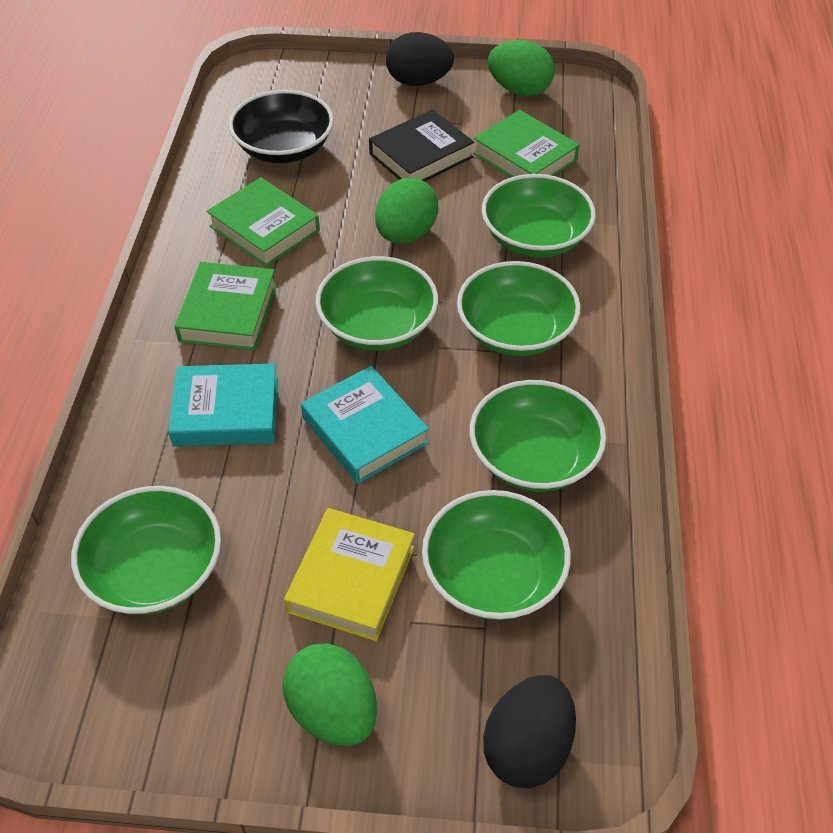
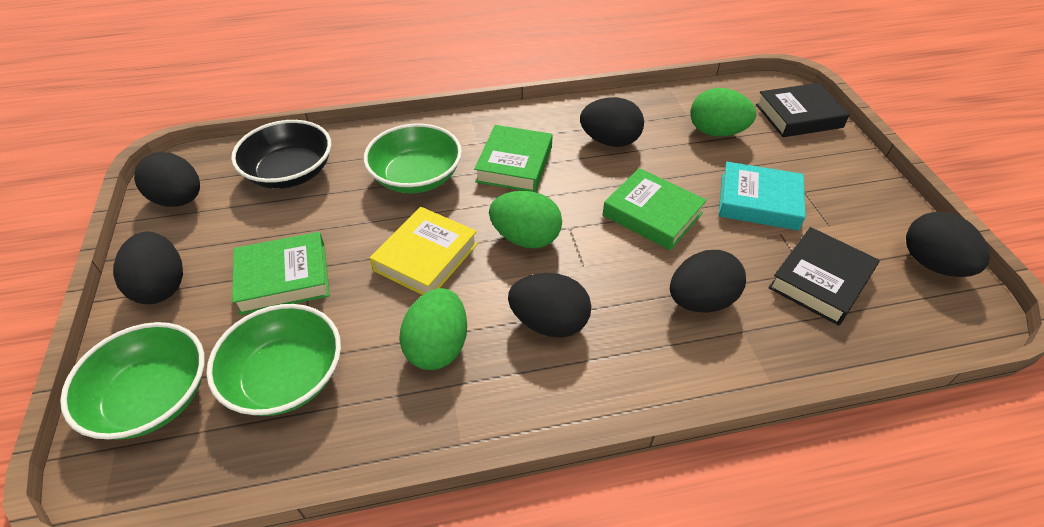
black book: [369,109,474,181] = 1 -> [756,83,850,137] [768,227,880,326] = 2
black egg: [386,32,454,86] [483,675,576,788] = 2 -> [113,232,183,304] [134,152,200,207] [508,273,591,338] [580,97,644,147] [670,250,746,313] [906,212,990,277] = 6
green bowl: [71,486,221,615] [315,256,438,351] [422,490,571,620] [457,261,581,356] [470,380,606,492] [481,174,596,258] = 6 -> [60,322,205,439] [206,304,341,416] [364,123,462,193] = 3
turquoise book: [168,363,278,447] [301,366,429,484] = 2 -> [719,162,806,230] = 1

